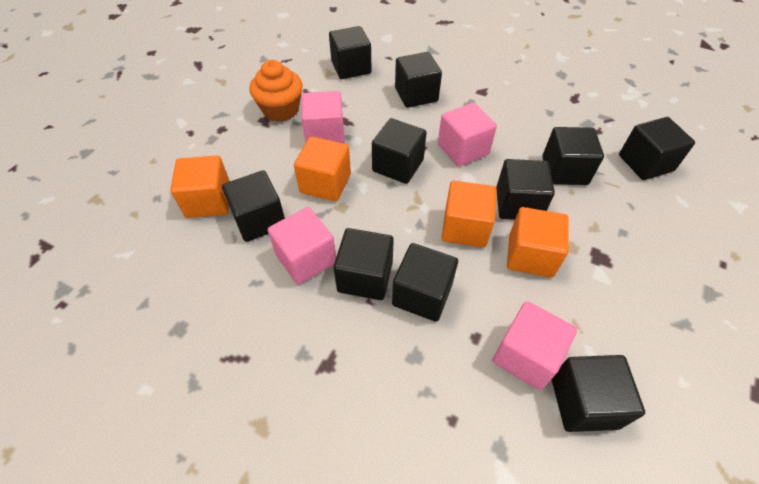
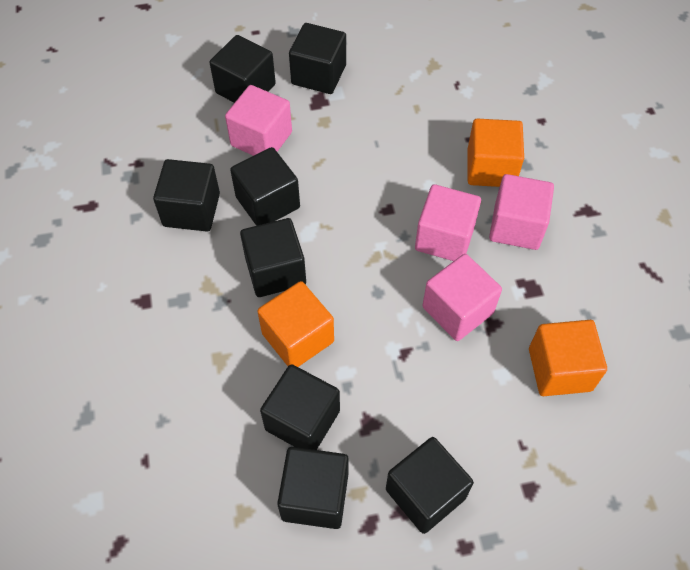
black cube: [222,170,285,242] [329,26,372,79] [333,228,394,300] [372,118,427,184] [392,243,458,322] [395,52,442,108] [496,159,555,220] [542,127,604,185] [551,355,645,432] [619,117,695,180] = 10 -> [153,159,220,232] [210,35,276,103] [230,147,300,226] [240,218,306,297] [260,364,340,450] [277,447,349,529] [289,23,346,94] [386,437,474,534] = 8
orange cube: [170,155,230,218] [294,137,351,201] [442,181,497,247] [507,207,569,278] = 4 -> [257,281,334,367] [467,119,524,187] [529,320,607,396] = 3
orange cupcake: [249,60,303,122] = 1 -> none = 0

